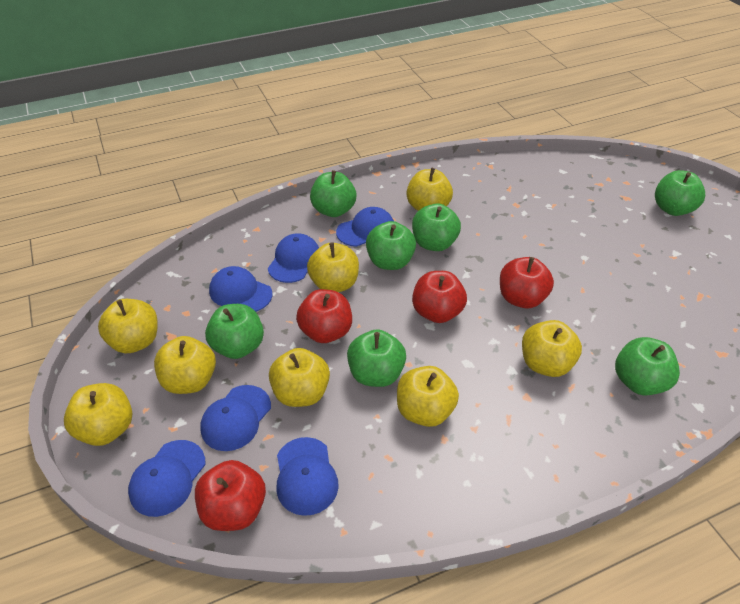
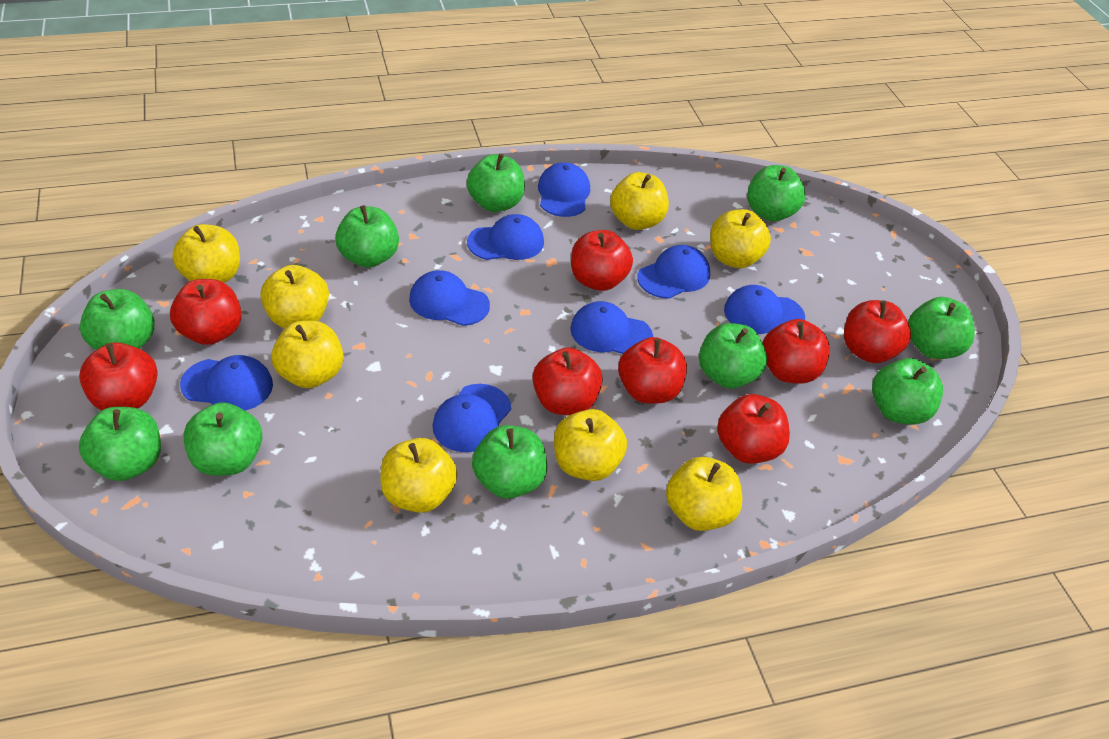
blue cap: [128,440,205,517] [200,385,271,451] [209,266,272,312] [268,233,319,283] [276,437,339,516] [336,207,394,247] = 6 -> [180,355,273,411] [409,270,490,326] [432,384,511,452] [467,214,544,260] [538,162,590,217] [570,301,653,354] [637,245,710,299] [724,285,805,334] = 8
green apple: [205,304,264,359] [310,170,356,217] [347,329,406,387] [366,221,416,270] [412,204,461,251] [615,337,680,396] [655,170,705,216] = 7 -> [79,407,161,481] [80,289,155,350] [183,402,262,476] [335,205,399,268] [467,153,525,212] [472,425,547,499] [699,323,767,389] [747,165,805,222] [872,358,943,424] [908,297,975,359] = 10
red apple: [195,460,266,531] [296,289,352,343] [412,271,467,323] [500,257,554,308] = 4 -> [79,342,158,411] [170,279,242,345] [533,348,603,415] [571,230,633,291] [618,337,687,404] [717,394,790,464] [763,319,830,384] [844,300,911,363] = 8

